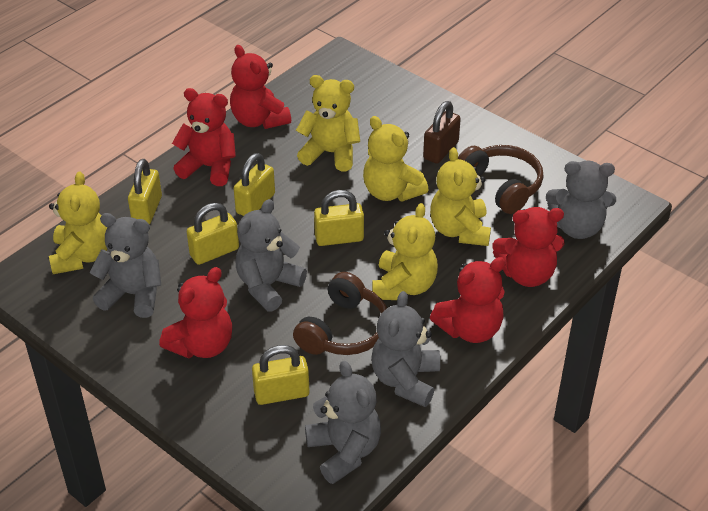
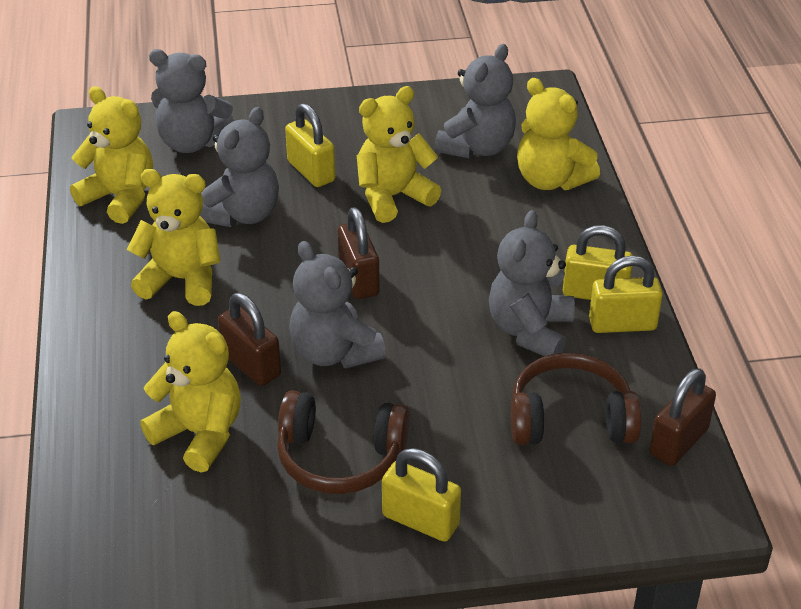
brown padlock: [423,101,461,164] = 1 -> [218,293,281,386] [338,207,380,299] [649,368,716,466] = 3
red teddy bear: [159,267,232,358] [172,88,236,186] [230,45,291,129] [430,257,506,343] [492,207,564,287] = 5 -> none = 0
yellow padlock: [128,159,162,224] [187,203,239,265] [234,153,275,216] [252,345,309,405] [314,190,364,246] = 5 -> [285,103,335,187] [382,448,461,542] [563,225,633,300] [589,256,663,333] = 4

